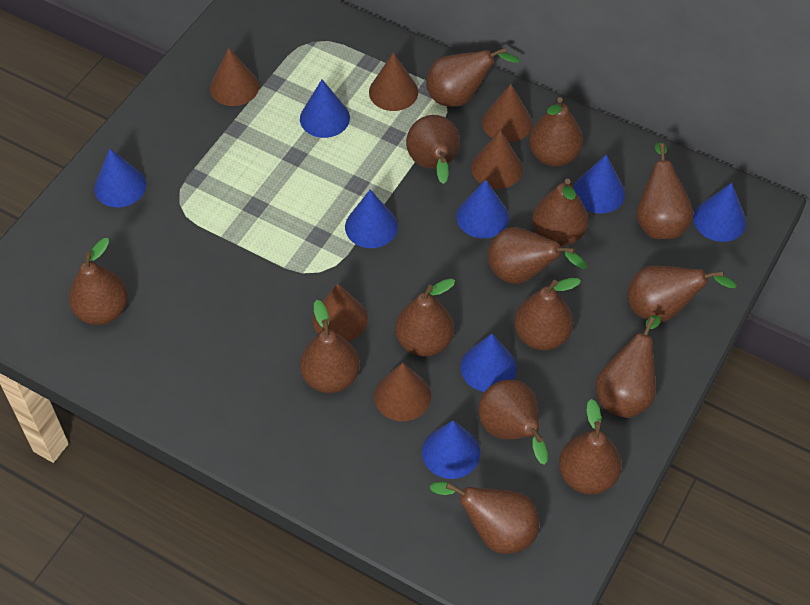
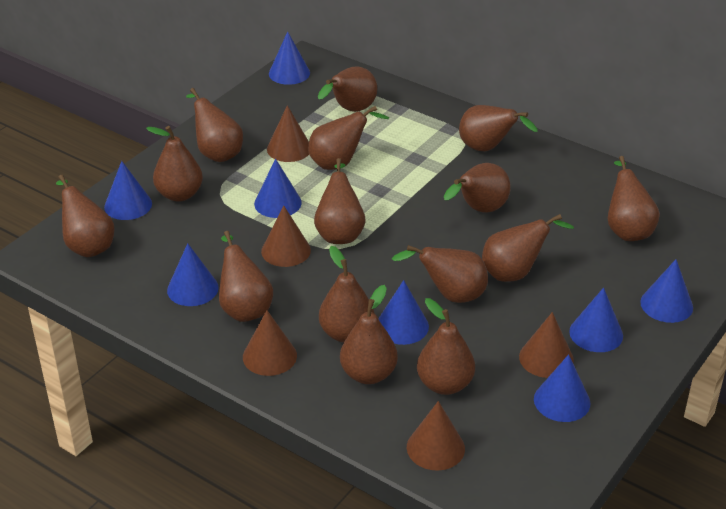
brown cone: [210,47,259,106] [313,284,368,341] [369,53,418,111] [374,363,431,421] [471,130,523,189] [482,84,532,142] = 6 -> [243,310,297,376] [261,206,311,267] [267,105,309,162] [407,401,465,471] [519,312,574,378] = 5

